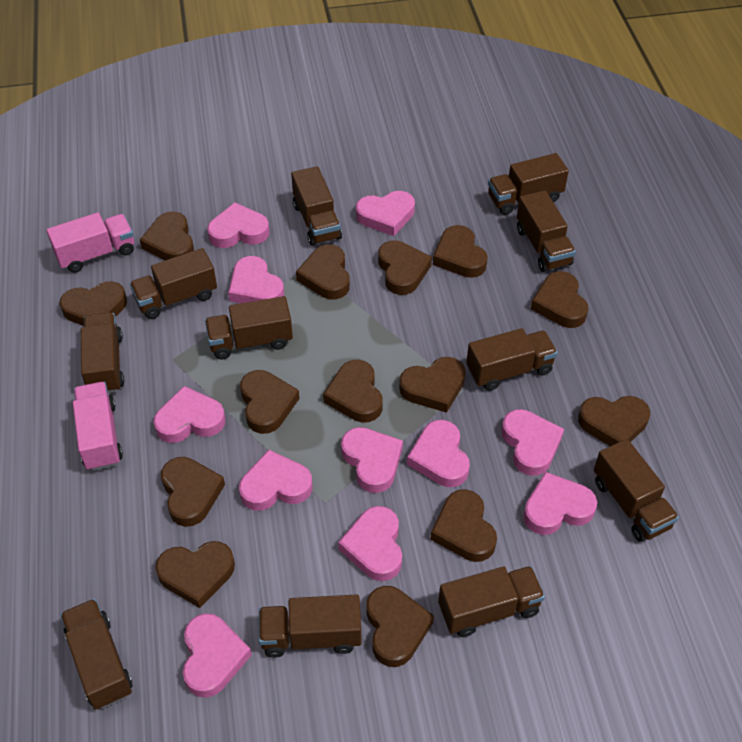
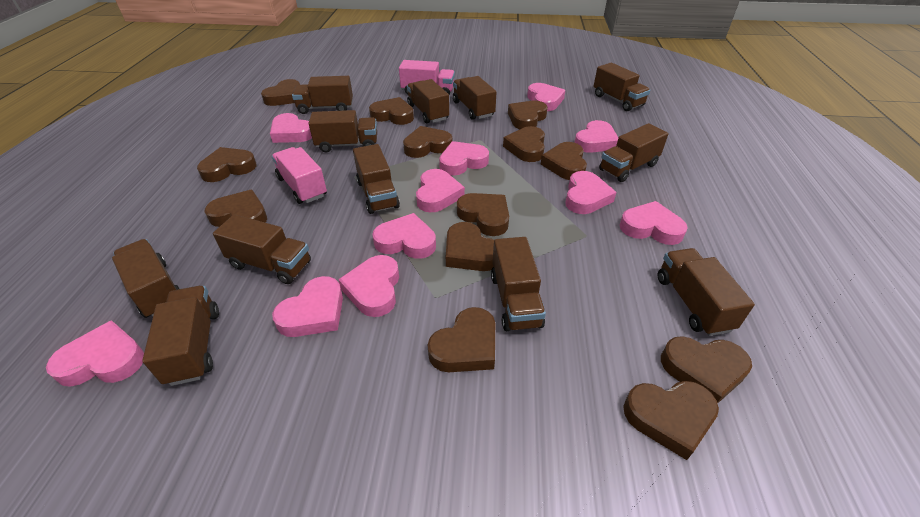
brown heart: [60,281,127,326] [140,211,194,260] [156,541,235,608] [161,457,225,527] [240,370,300,434] [296,245,350,300] [323,360,383,423] [366,586,434,667] [378,240,432,295] [399,357,466,413] [431,489,497,562] [433,225,488,278] [531,271,588,328] [578,396,650,446] = 14 -> [197,147,257,182] [205,190,267,227] [261,79,300,106] [369,97,414,125] [403,126,452,158] [428,307,495,372] [446,222,494,271] [457,193,509,236] [503,126,545,162] [508,101,548,129] [541,142,587,180] [623,381,719,460] [661,336,752,403] = 13
brown truck: [61,599,133,710] [81,313,124,393] [130,248,217,319] [205,296,293,359] [259,594,362,658] [291,166,342,246] [438,566,545,637] [466,328,558,391] [488,153,569,215] [517,191,576,272] [594,439,679,542] = 11 -> [112,239,180,318] [142,286,219,386] [213,214,311,284] [292,76,353,114] [309,110,377,153] [353,144,400,214] [407,79,449,123] [453,76,497,120] [491,237,546,331] [593,63,650,111] [599,123,668,182] [658,248,755,336] = 12

